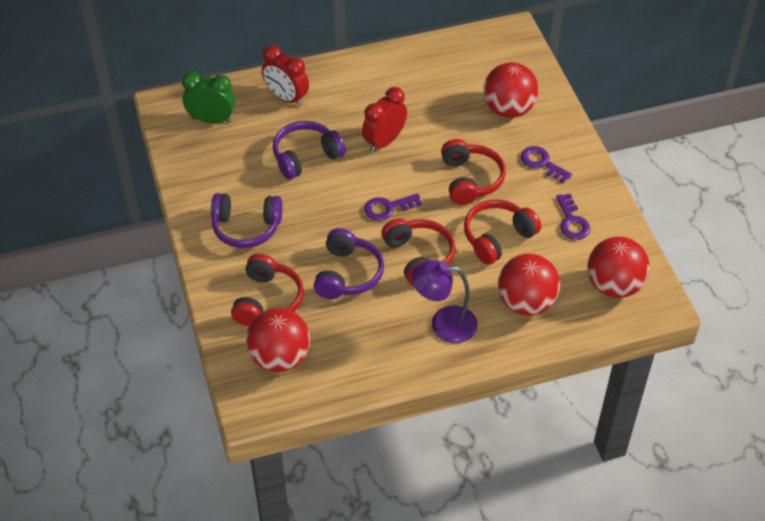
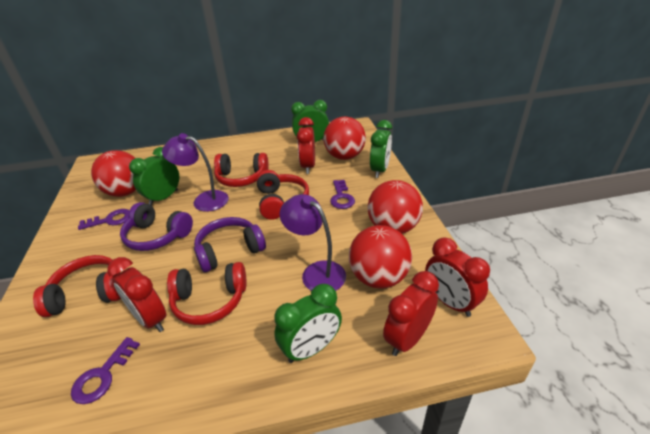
green clock: [182,72,235,124] = 1 -> [129,147,179,206] [274,284,342,363] [291,100,329,143] [370,120,392,178] = 4
purple headphones: [211,193,283,248] [273,121,346,180] [314,228,384,299] = 3 -> [120,202,193,251] [194,217,266,272] = 2
purple lamp: [411,260,478,343] = 1 -> [162,133,229,212] [280,194,346,291] = 2
red clock: [262,45,309,107] [362,87,407,153] = 2 -> [107,257,166,332] [297,117,315,174] [383,271,439,356] [425,237,490,317] = 4

